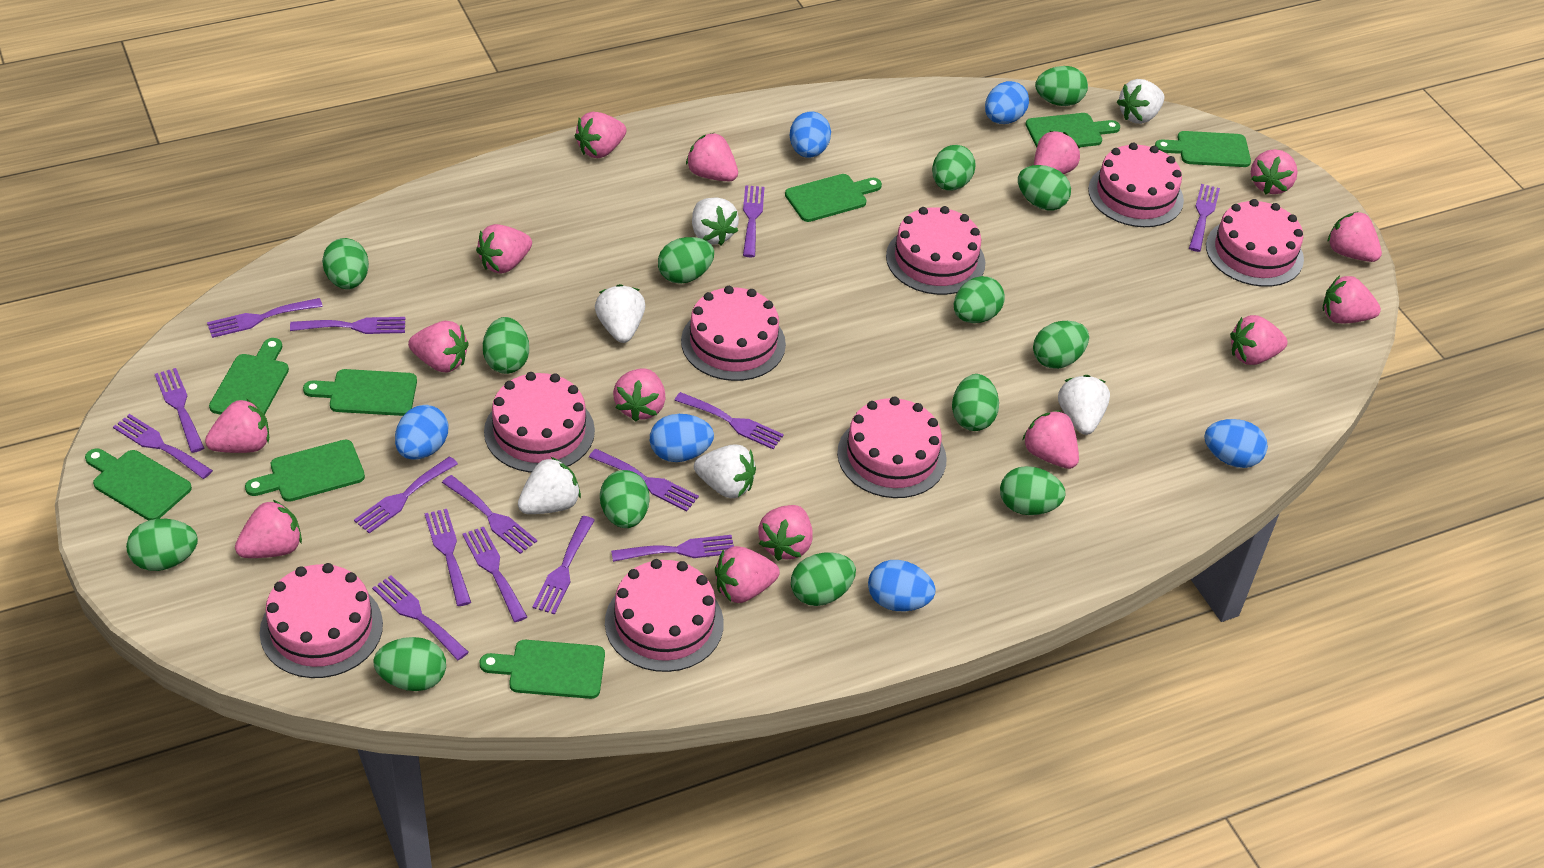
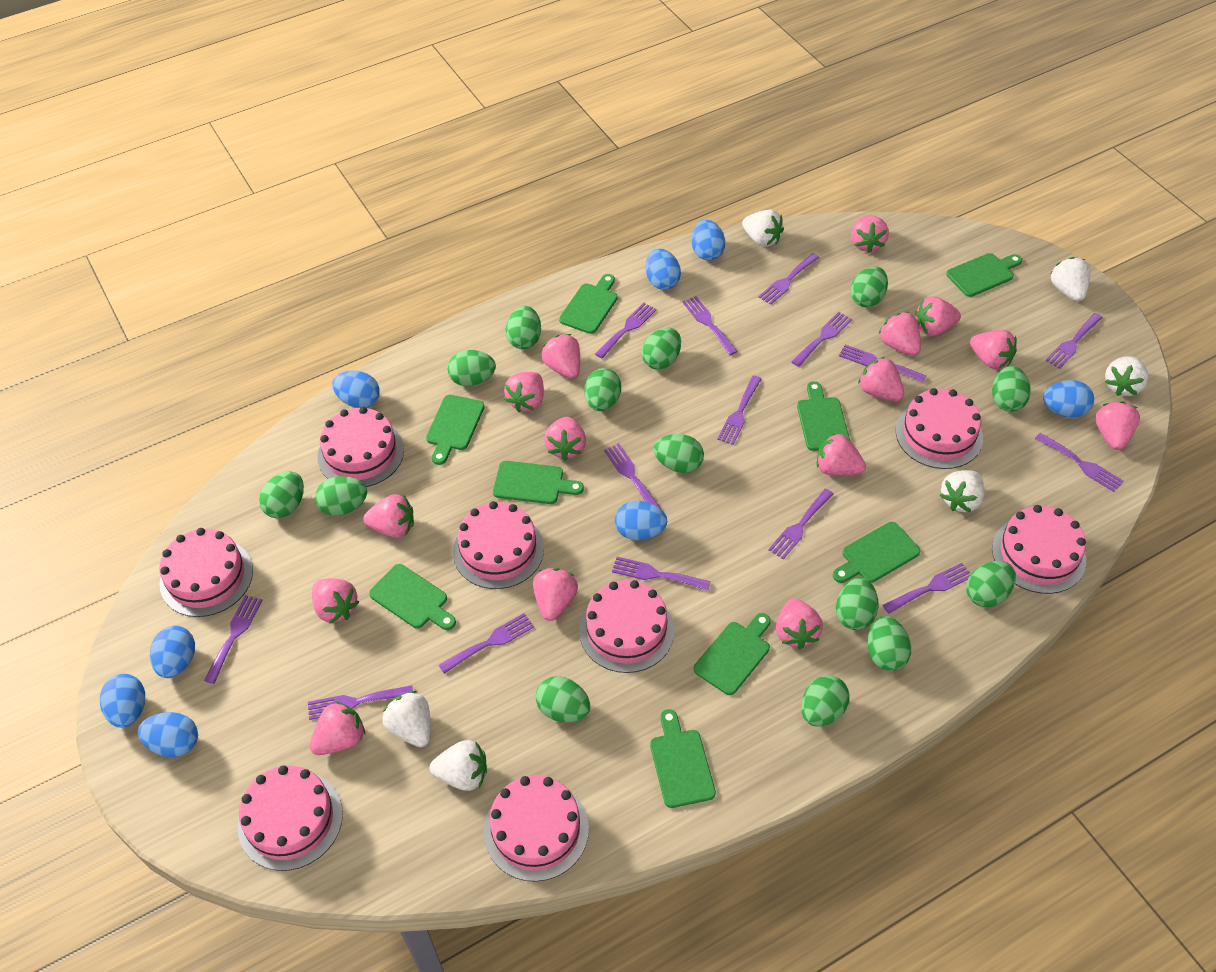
blue egg: [395,405,448,460] [650,414,714,462] [790,112,831,158] [868,560,936,611] [985,81,1029,124] [1204,419,1268,468] = 6 -> [100,674,145,728] [138,712,198,757] [150,626,195,678] [332,370,380,408] [615,501,667,540] [646,249,681,290] [691,220,725,260] [1043,380,1094,418] = 8
green cutting board: [85,449,192,520] [209,338,289,415] [245,440,365,502] [303,369,417,416] [480,640,605,699] [785,174,882,222] [1026,113,1120,147] [1155,131,1251,167] = 8 -> [369,564,456,630] [426,395,485,465] [493,461,584,504] [559,274,618,334] [650,709,716,808] [694,613,771,695] [797,381,850,451] [833,522,920,583] [946,253,1022,297] = 9

